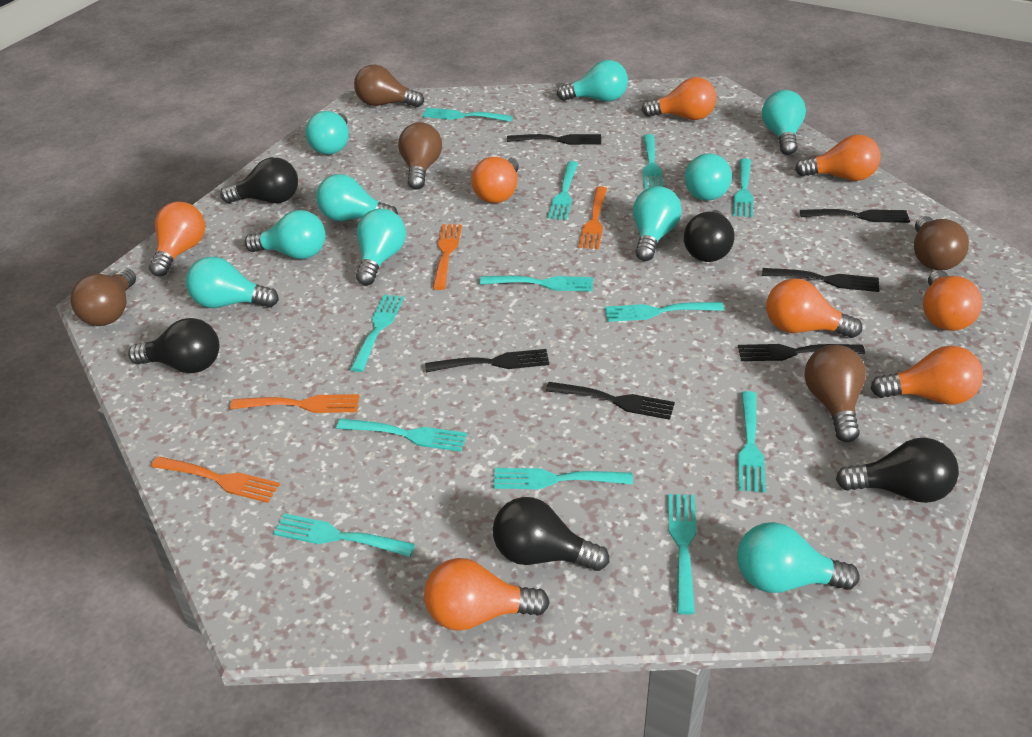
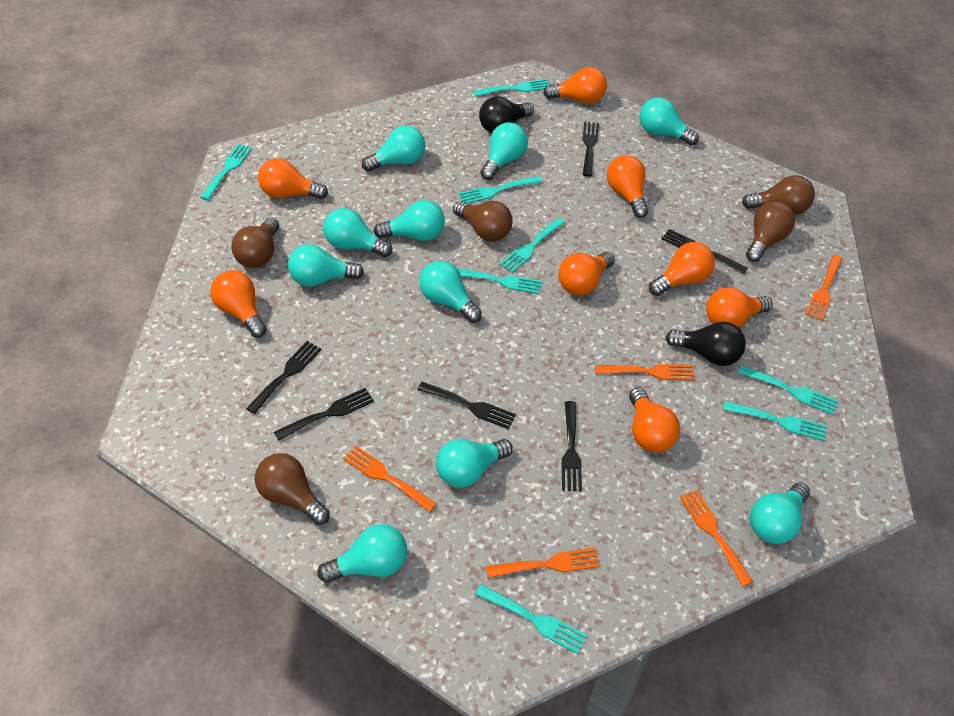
black light bulb: [128,318,219,373] [220,157,298,203] [493,497,610,571] [684,210,735,262] [836,438,959,503] = 5 -> [479,96,534,133] [666,322,746,366] = 2
orange fork: [151,456,280,503] [230,394,360,413] [433,224,462,290] [579,186,607,249] = 4 -> [343,446,437,512] [486,548,600,578] [595,364,695,380] [679,490,753,587] [805,254,842,321] = 5
turquoise fork: [273,513,415,557] [336,418,467,452] [350,294,404,372] [422,108,513,122] [480,276,593,291] [493,468,633,489] [548,161,578,220] [605,302,724,322] [643,134,663,189] [668,494,696,615] [733,158,754,217] [738,391,766,493] = 12 -> [200,144,252,200] [458,176,542,203] [458,269,542,294] [473,79,550,97] [475,584,587,654] [499,217,566,273] [723,401,827,441] [738,365,838,415] = 8

